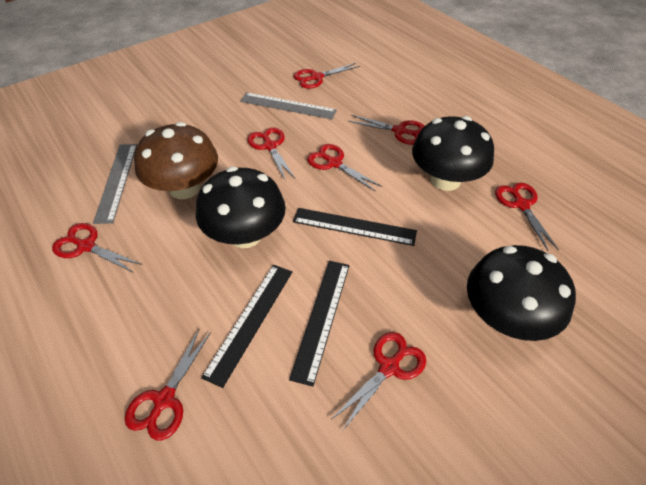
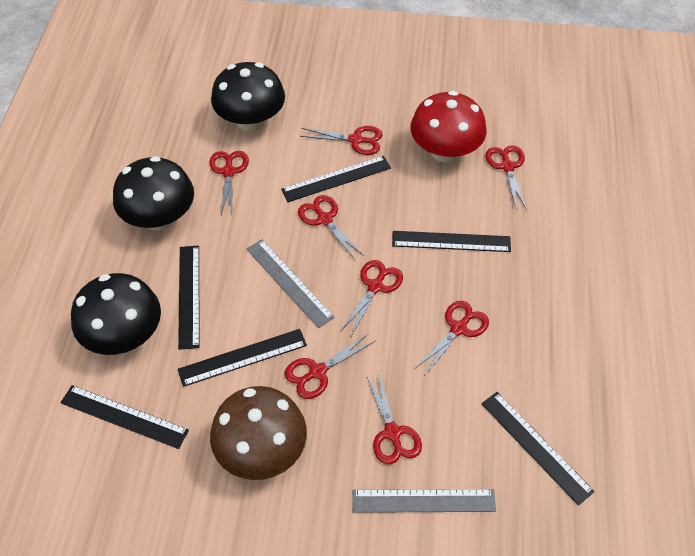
black ruler: [201,265,292,388] [289,261,349,387] [293,208,417,246] = 3 -> [61,385,189,449] [178,245,199,350] [178,329,307,387] [281,156,391,202] [392,231,511,252] [481,392,595,505] = 6
red mushroom: none = 0 -> [410,91,487,163] = 1

